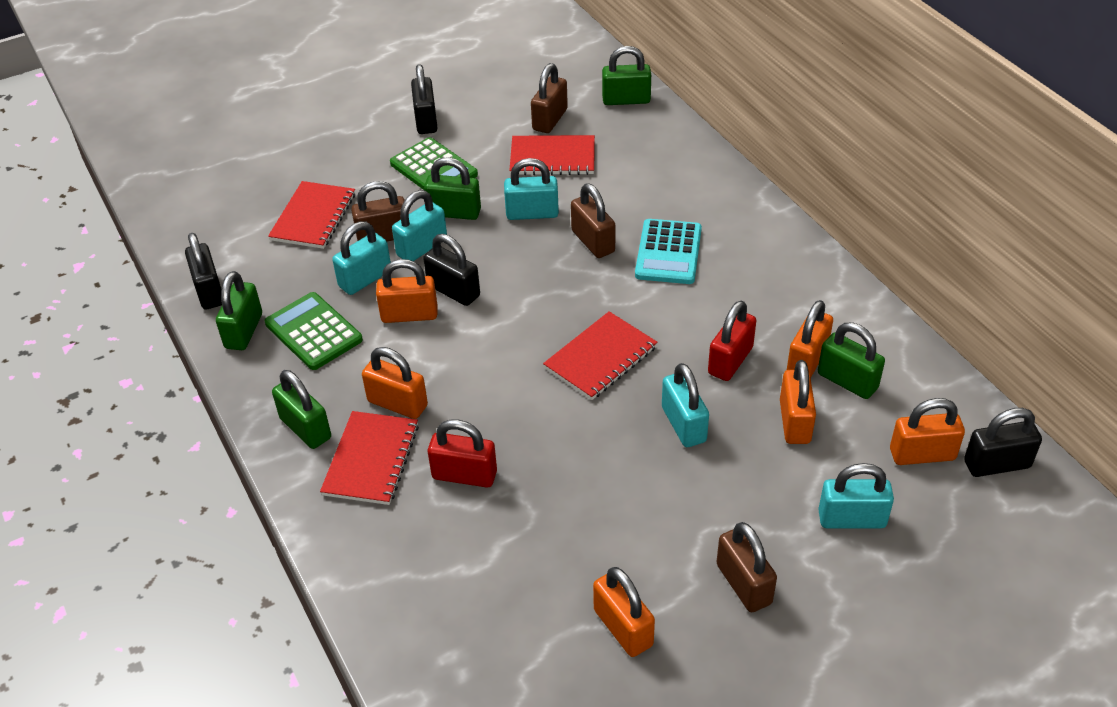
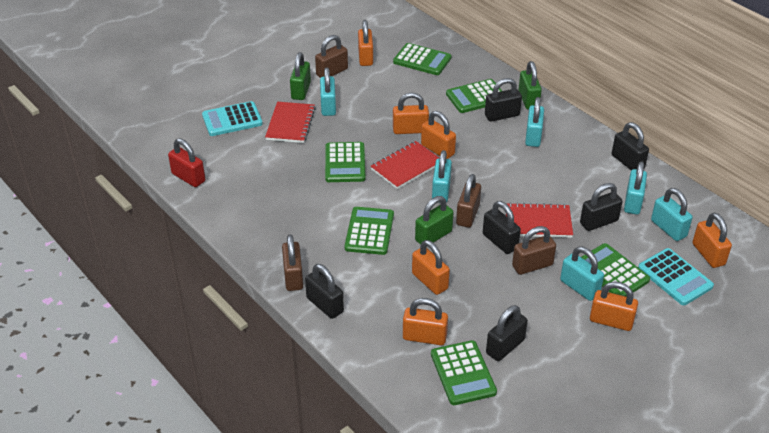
black padlock: [185,233,222,310] [411,64,438,134] [423,234,480,306] [964,408,1042,477] = 4 -> [305,264,344,319] [483,201,521,254] [485,78,522,122] [486,305,528,361] [580,183,623,231] [612,122,649,171] = 6
green calculator: [265,292,363,370] [390,137,478,190] = 2 -> [325,142,366,182] [345,207,394,255] [393,43,452,75] [431,340,497,405] [446,79,502,113] [581,243,650,297] = 6
green padlock: [216,271,262,350] [272,370,331,449] [424,157,481,220] [602,46,651,105] [818,323,885,399] = 5 -> [290,52,311,100] [415,196,454,244] [519,61,542,110] = 3
orange padlock: [362,347,428,419] [376,259,437,323] [593,567,655,657] [780,360,816,444] [787,300,833,378] [890,398,965,465] = 6 -> [358,20,373,66] [393,93,429,134] [403,298,448,345] [412,240,450,295] [421,111,456,159] [590,281,638,331] [693,213,732,268] = 7
red notebook: [268,181,355,249] [320,411,419,505] [509,135,595,175] [543,311,658,400] = 4 -> [265,102,316,143] [371,141,439,189] [506,202,573,238] = 3
red padlock: [428,419,497,487] [708,300,756,381] = 2 -> [168,138,205,187] = 1
turquoise calculator: [635,219,702,284] = 1 -> [202,101,263,136] [638,248,714,305] = 2
turquoise padlock: [332,221,391,295] [392,190,447,261] [504,158,559,220] [662,363,709,447] [818,463,894,528] = 5 -> [320,67,336,116] [432,150,452,202] [525,97,544,147] [560,246,604,301] [624,161,647,215] [651,188,693,241] = 6

